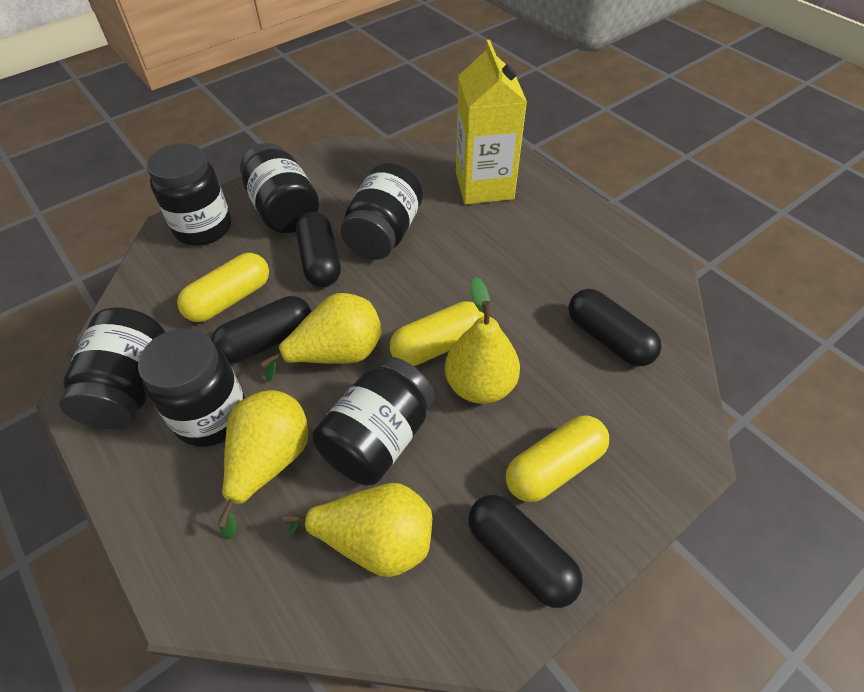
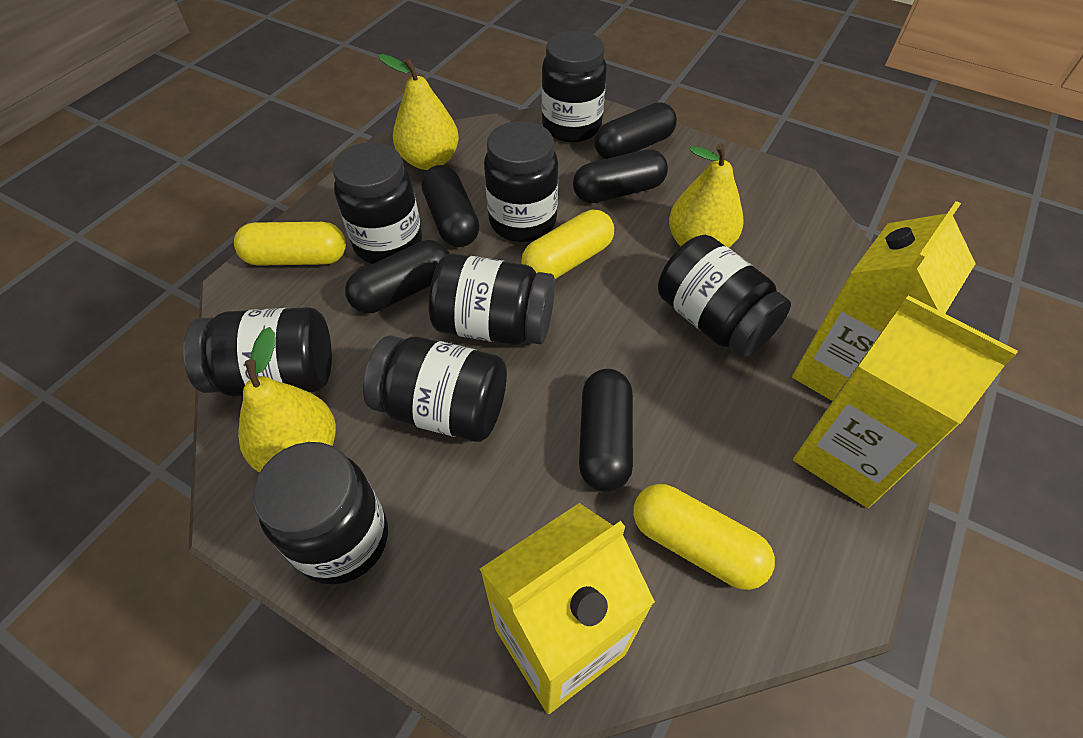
black capsule: [211,296,311,363] [296,212,341,287] [468,495,583,608] [568,289,662,366] = 4 -> [345,240,450,313] [422,165,479,247] [573,149,668,203] [579,369,633,492] [594,102,677,159] = 5
black jar: [59,307,165,429] [138,328,245,447] [146,143,231,246] [240,143,319,233] [313,356,435,485] [341,163,423,260] = 6 -> [183,307,332,397] [253,442,388,584] [332,142,422,264] [363,335,507,442] [429,254,555,345] [484,121,558,242] [541,31,607,143] [658,235,791,357] = 8
yellow carton: [456,40,527,205] = 1 -> [480,503,655,714] [792,201,976,401] [793,295,1018,508] = 3
yellow pear: [217,390,309,540] [261,293,382,382] [282,483,432,577] [445,277,520,404] = 4 -> [238,327,336,473] [378,54,459,170] [669,143,744,248] = 3

